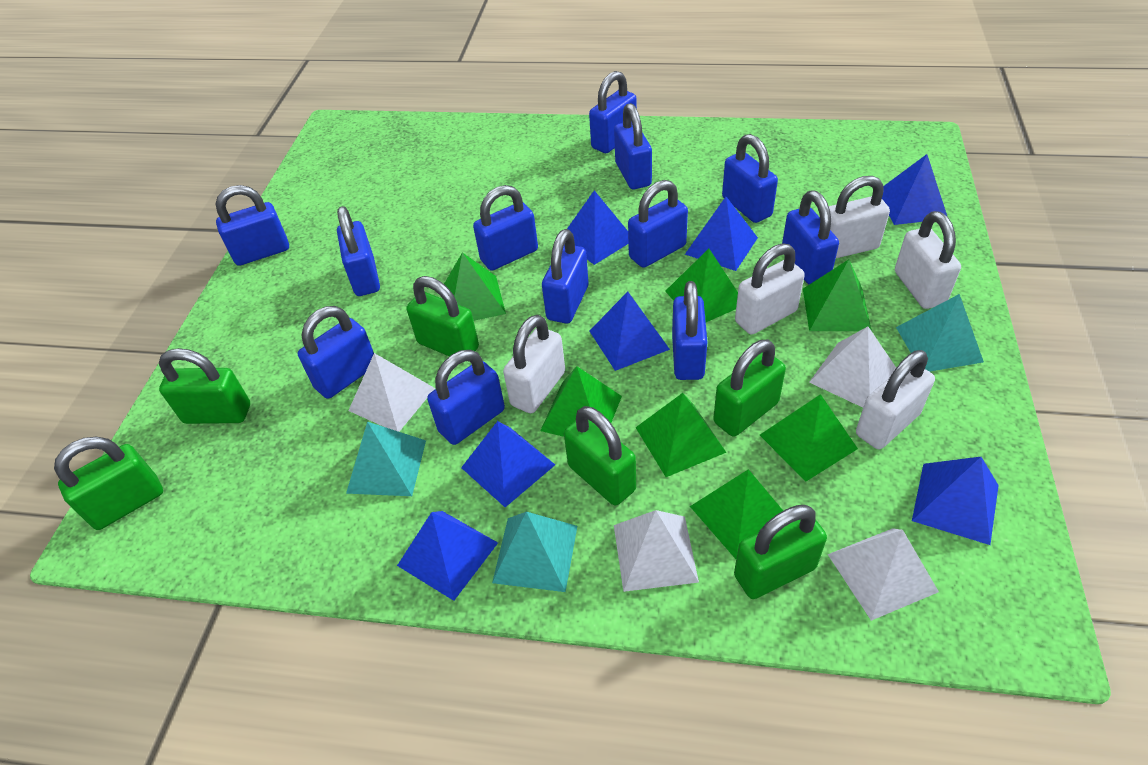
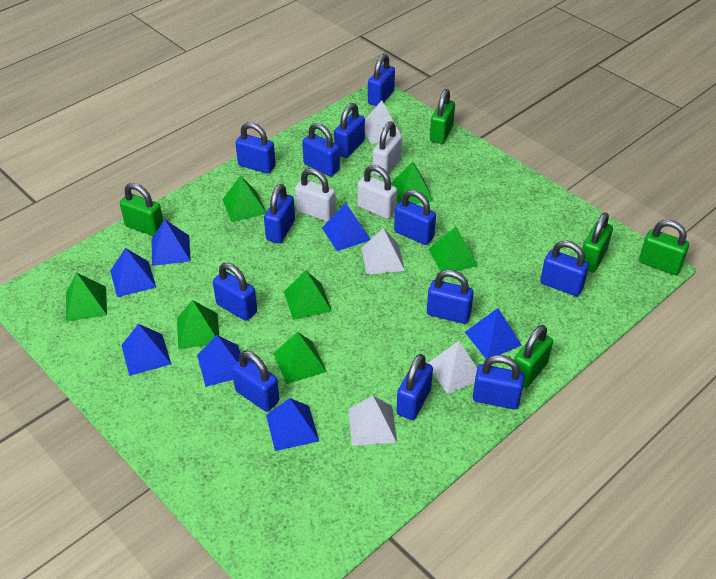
green padlock: [54,437,163,530] [159,348,250,424] [407,276,479,357] [564,406,636,505] [713,339,786,437] [734,505,827,599] = 6 -> [120,183,163,236] [430,89,455,144] [514,325,553,388] [582,212,613,272] [639,220,689,275] = 5
turquoise pyramid: [346,422,426,496] [492,512,577,592] [896,294,984,372] = 3 -> none = 0
white padlock: [503,315,565,413] [735,243,805,334] [829,176,890,258] [856,350,935,449] [895,211,961,309] = 5 -> [295,168,336,222] [357,165,397,219] [372,121,402,177] = 3

